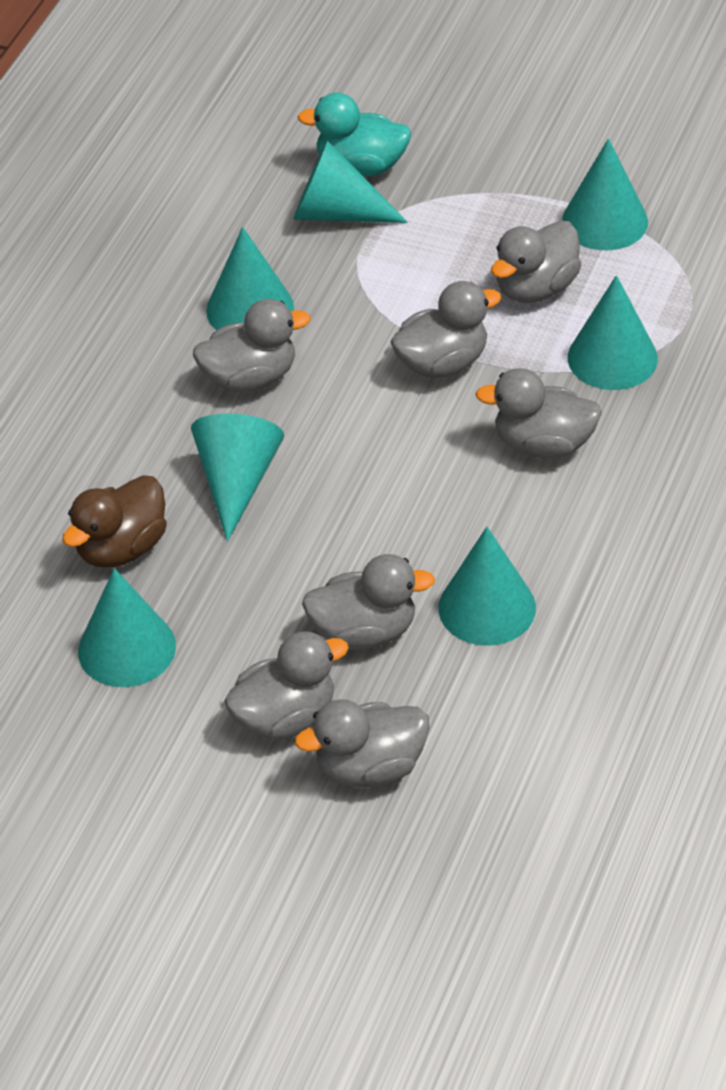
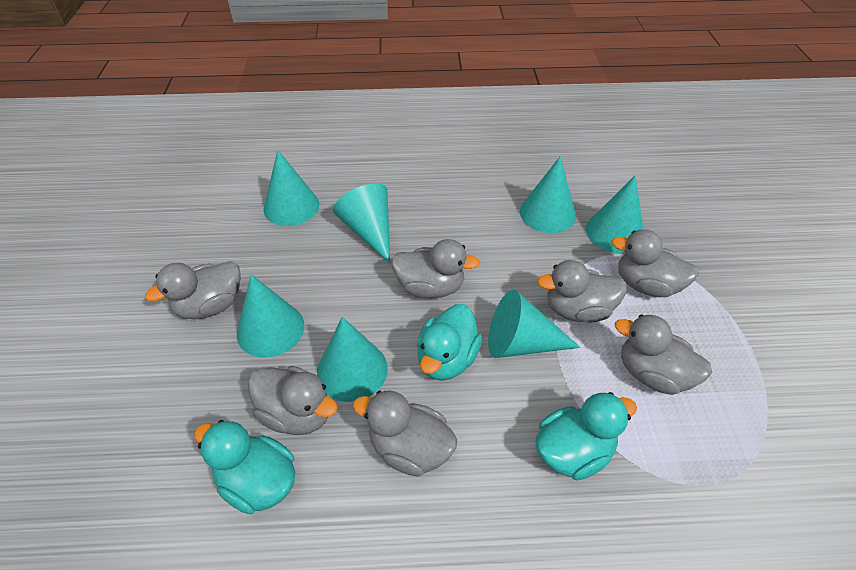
brown duck: [62,475,167,568] = 1 -> none = 0
turquoise duck: [297,93,411,176] = 1 -> [194,420,295,514] [417,304,482,381] [536,392,637,480] = 3

